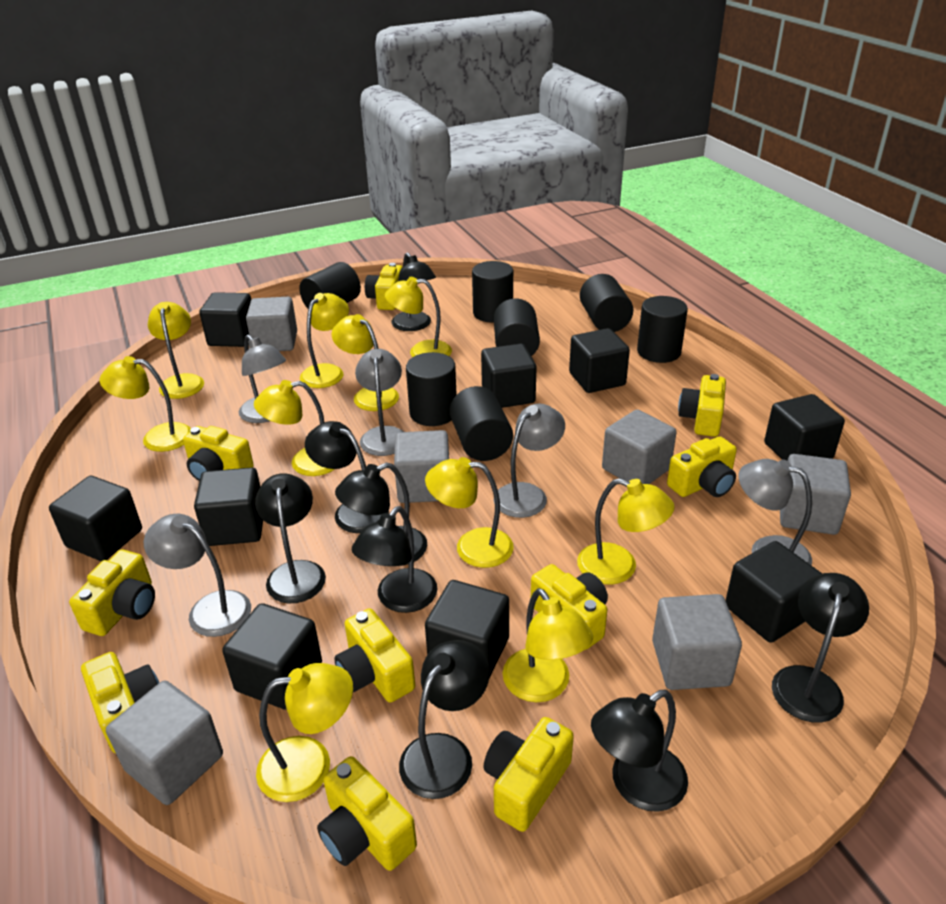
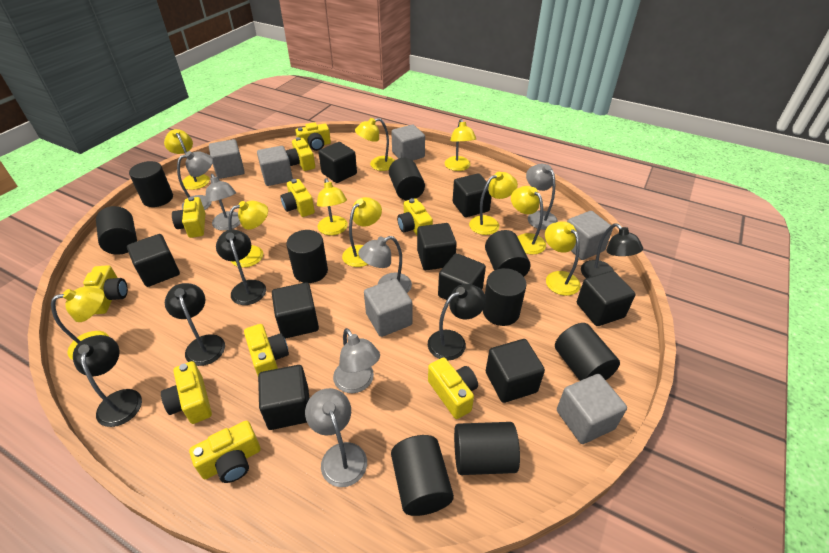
black cylinder: [299,262,361,309] [406,352,457,426] [450,386,513,461] [472,261,513,322] [494,298,540,356] [580,274,633,332] [637,296,688,363] = 7 -> [96,206,137,255] [129,161,173,207] [286,230,328,283] [389,158,425,201] [391,435,454,516] [454,422,520,475] [483,268,526,326] [485,230,531,277] [555,323,620,381] = 9
black lamp: [255,473,326,604] [305,421,389,533] [335,462,427,566] [352,506,438,613] [392,252,436,331] [399,640,490,799] [591,690,688,812] [772,573,869,723] = 8 -> [73,335,142,427] [165,283,225,366] [216,230,266,305] [428,284,486,360] [581,224,643,278] = 5
grey lamp: [144,514,251,637] [239,335,286,423] [355,349,404,456] [494,404,565,518] [738,459,812,566] = 5 -> [177,151,213,210] [206,174,241,231] [305,388,367,487] [333,328,380,393] [358,236,412,293] [526,164,558,230] = 6

